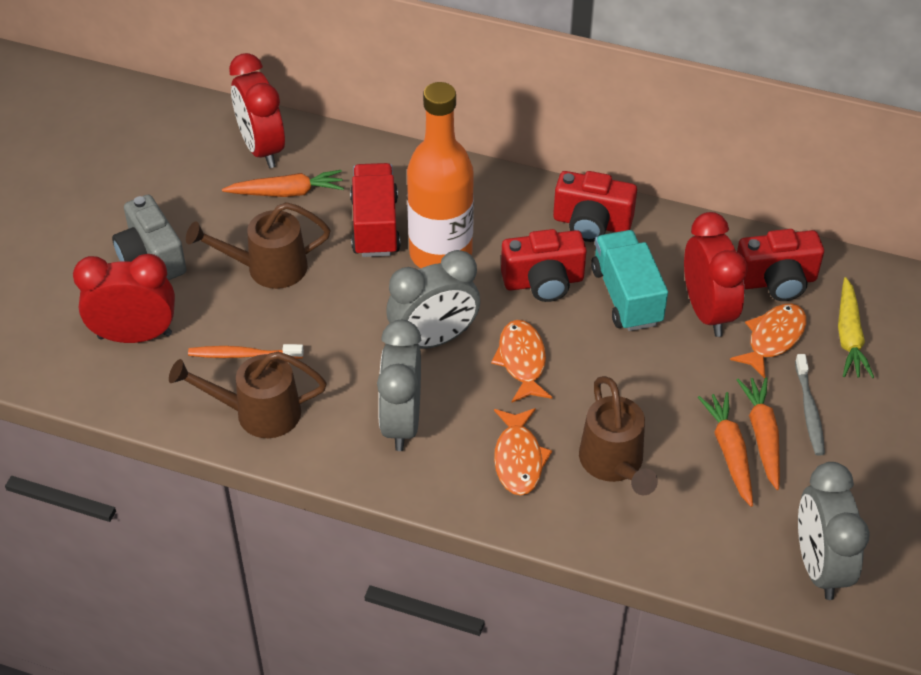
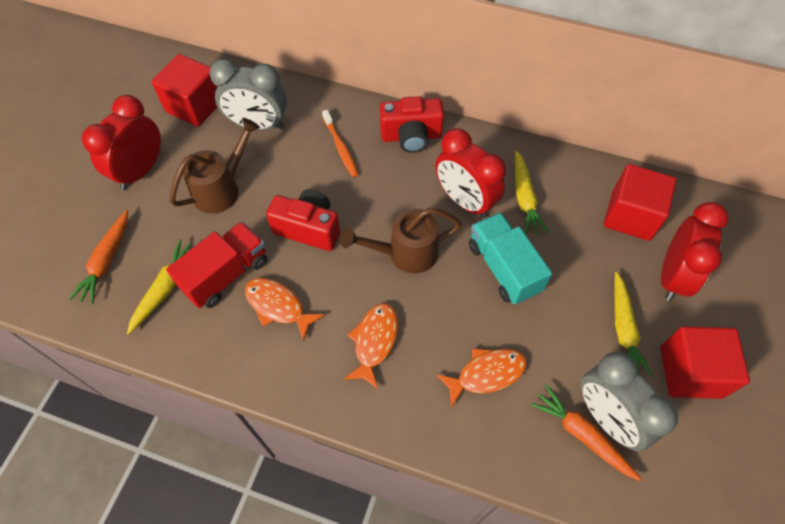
brown watering can: [169,352,327,438] [186,202,331,289] [579,376,658,495] = 3 -> [170,118,260,213] [340,208,462,273] = 2
grey camera: [112,195,187,280] = 1 -> none = 0
grey clock: [377,320,421,451] [386,250,480,349] [798,462,870,600] = 3 -> [210,59,287,131] [580,352,678,451] = 2
grey toothbrush: [795,354,825,456] = 1 -> none = 0
orange bottle: [407,82,474,268] = 1 -> none = 0
orange carrot: [222,170,344,197] [698,392,753,507] [737,377,780,490] = 3 -> [69,210,128,304] [530,384,642,481] = 2
red camera: [501,229,587,302] [553,171,637,242] [737,229,824,301] = 3 -> [266,189,340,251] [380,96,444,153] = 2
red cube: none = 0 -> [152,54,217,127] [604,164,677,241] [660,326,750,399] = 3
yellow carrot: [838,277,874,378] = 1 -> [127,239,191,335] [515,150,549,236] [614,272,653,377] = 3

